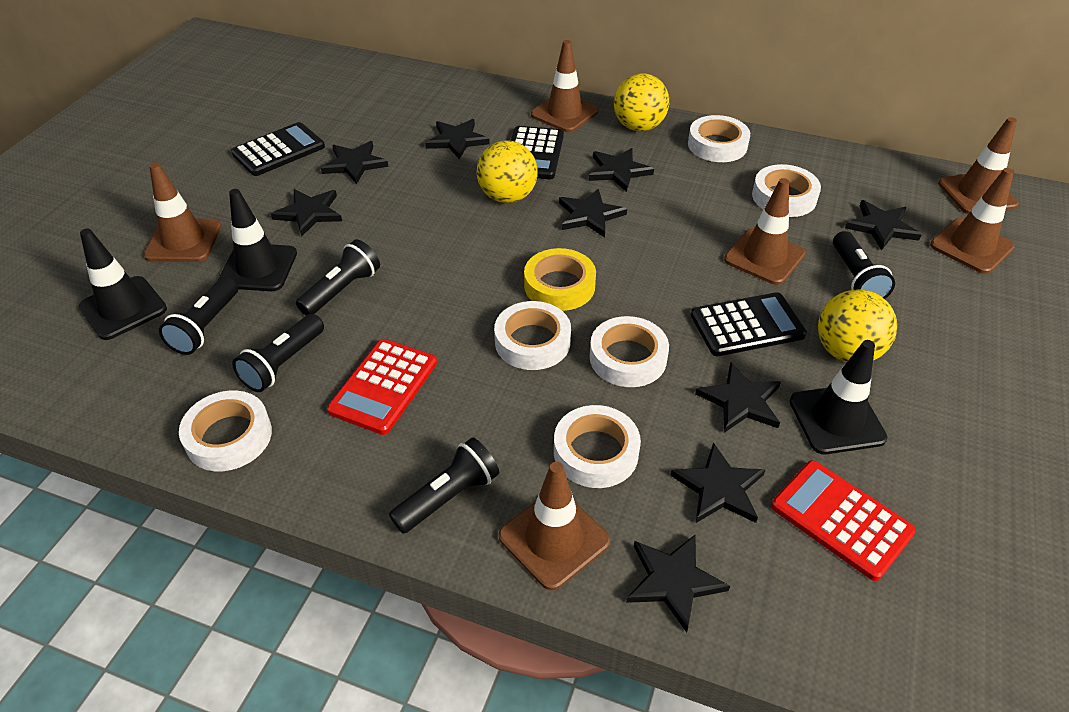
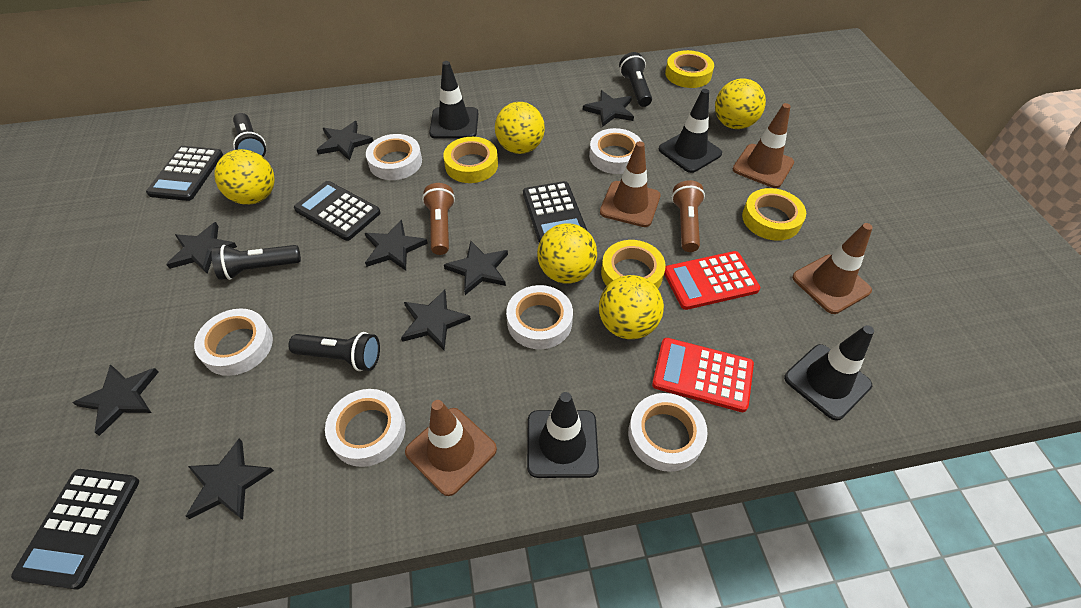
black calculator: [231,122,325,176] [511,126,564,179] [691,292,807,356] = 3 -> [11,469,139,590] [146,146,223,201] [294,181,381,241] [523,181,587,242] = 4
black flashlight: [159,277,238,355] [232,314,324,392] [296,239,380,315] [389,438,499,533] [833,231,895,299] = 5 -> [212,245,301,280] [233,113,266,157] [289,332,380,371] [619,52,652,107] = 4
black star: [271,189,342,237] [321,141,388,184] [425,119,490,159] [559,189,627,237] [589,148,654,192] [626,535,730,633] [670,442,765,523] [695,363,781,433] [845,200,921,250] = 9 -> [73,364,159,436] [166,222,237,274] [185,439,274,520] [317,121,373,161] [365,220,428,271] [401,290,471,350] [444,241,508,295] [583,90,634,127] = 8
black traffic cone: [78,229,167,340] [218,189,297,291] [790,340,887,454] = 3 -> [429,61,478,139] [527,392,599,478] [659,89,722,173] [784,325,874,421] = 4
brown flashlight: none = 0 -> [422,183,455,255] [672,180,705,252] = 2
brown traffic cone: [144,163,221,262] [499,462,610,590] [531,40,599,132] [724,178,805,285] [930,168,1015,274] [938,117,1019,214] = 6 -> [405,400,497,496] [600,141,661,227] [733,103,794,188] [792,223,873,314] = 4
yellow ball: [476,140,538,203] [614,73,669,131] [818,289,897,362] = 3 -> [214,149,275,205] [495,102,545,154] [537,223,597,284] [599,275,664,339] [715,78,766,129] = 5
yellow tape: [524,248,596,311] = 1 -> [443,137,498,183] [601,240,666,289] [665,50,714,88] [742,188,806,241] = 4

